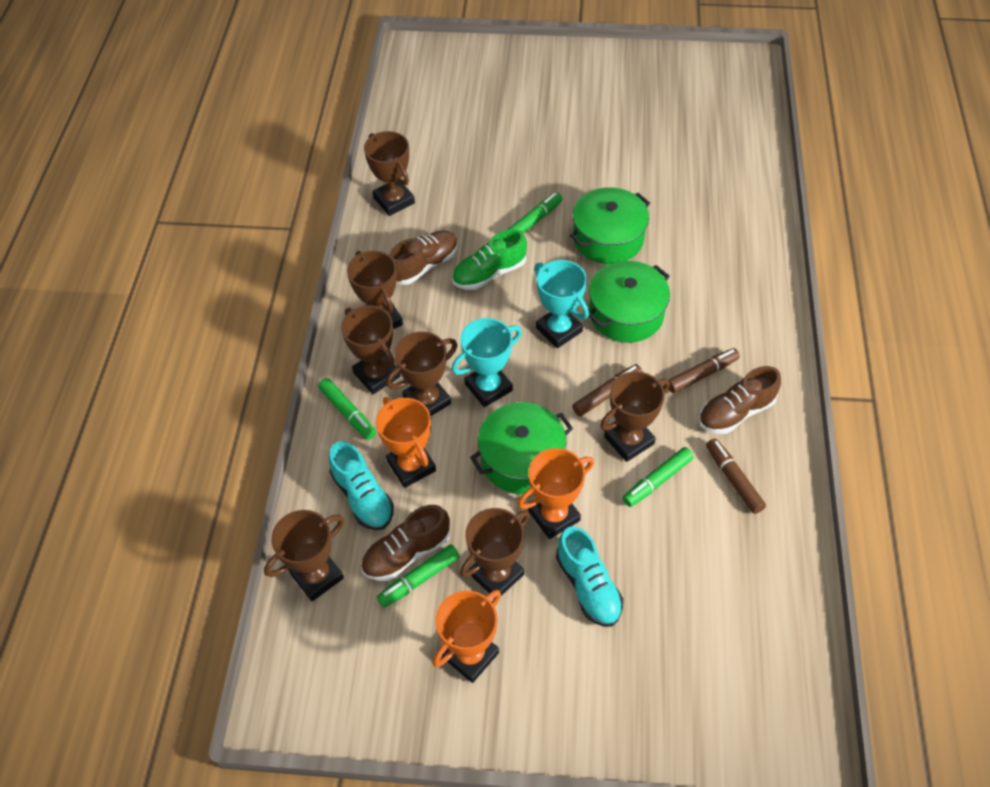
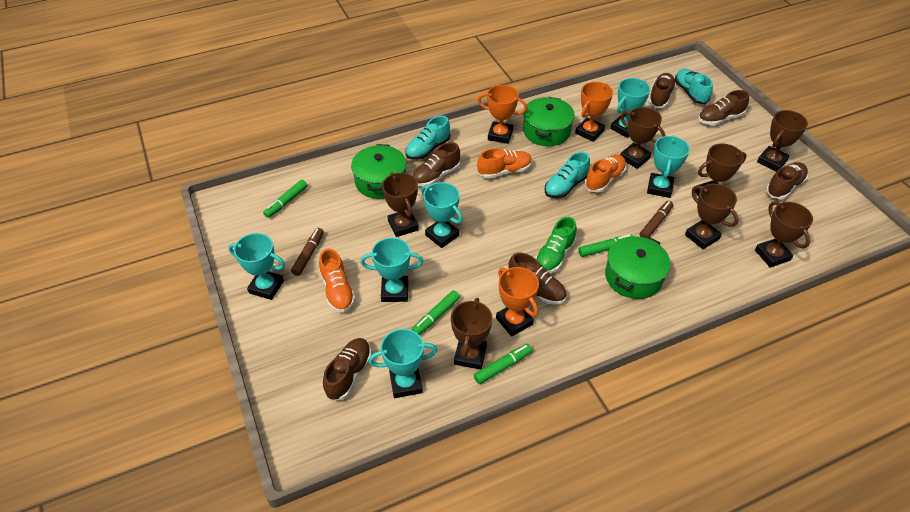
brown marker: [572,364,643,416] [668,348,740,393] [706,438,766,514] = 3 -> [291,228,324,276] [639,201,673,238] = 2
brown shoe: [361,505,450,581] [389,230,458,285] [698,366,781,434] = 3 -> [323,338,371,401] [412,142,460,187] [508,252,566,305] [649,73,676,108] [698,90,749,125] [766,162,808,199] = 6
orange shoe: none = 0 -> [319,249,355,313] [477,148,532,179] [585,155,627,193] = 3
turquoise shoe: [329,441,394,530] [556,526,623,627] = 2 -> [405,116,450,160] [545,152,590,198] [675,69,713,104] = 3
turquoise trophy: [451,318,522,407] [534,260,589,348] = 2 -> [229,233,285,300] [361,237,423,302] [369,329,437,398] [421,182,463,248] [610,78,650,138] [647,136,690,198] = 6

